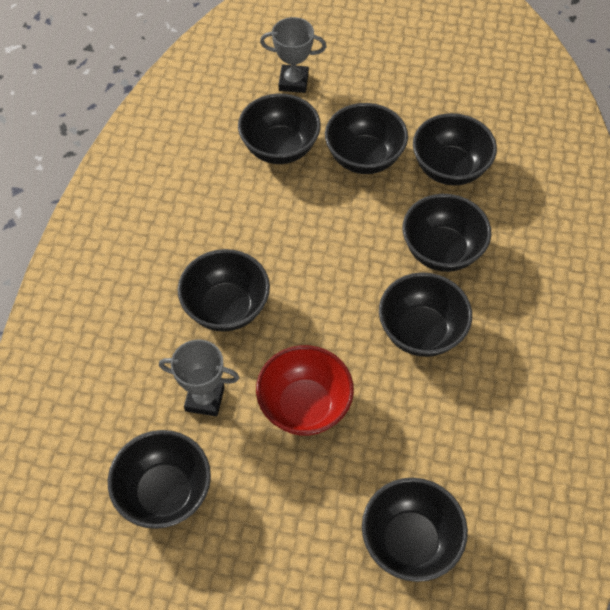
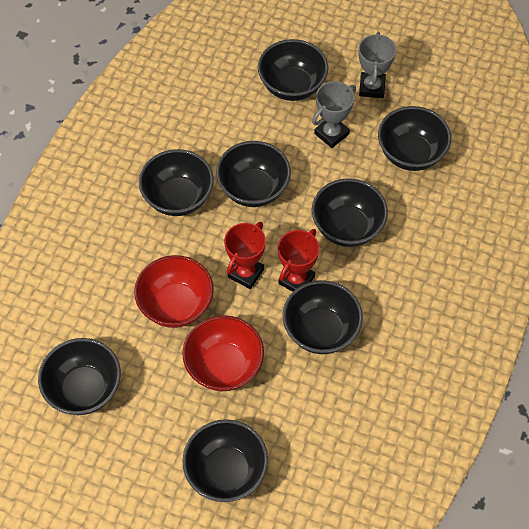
red bowl: [256,345,354,436] = 1 -> [134,255,214,328] [182,315,264,391] = 2
red trophy: none = 0 -> [224,222,266,289] [278,229,319,292] = 2

